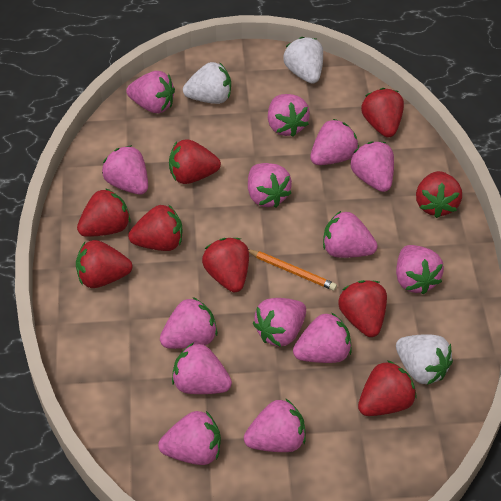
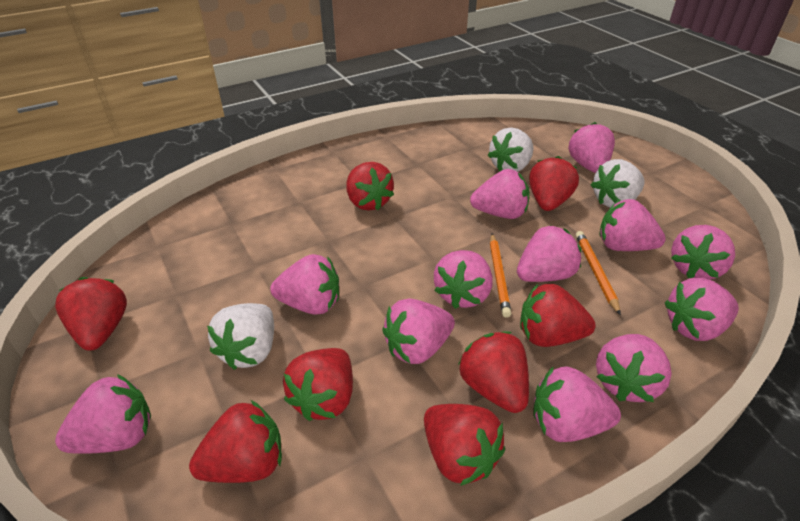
orange pencil: [248,249,337,291] = 1 -> [490,234,511,318] [576,231,621,315] = 2
pink strawberry: [102,145,148,194] [126,71,175,113] [158,411,221,465] [160,297,217,349] [172,342,232,394] [244,398,306,452] [248,163,292,208] [253,298,306,347] [268,94,310,137] [293,312,352,363] [310,119,359,165] [323,211,377,258] [351,141,394,192] [396,245,444,295] = 14 -> [55,374,151,454] [270,254,339,315] [382,299,455,364] [434,250,493,309] [470,169,530,219] [517,225,581,282] [533,366,621,442] [568,122,615,173] [596,334,672,402] [599,199,666,251] [665,278,739,341] [671,225,735,280] = 12
red strawberry: [76,240,132,288] [77,188,130,237] [128,204,182,251] [169,139,221,184] [202,238,249,292] [338,280,387,337] [358,360,416,416] [361,88,404,137] [416,171,462,218] = 9 -> [55,277,127,351] [189,400,282,483] [283,348,353,421] [346,162,394,211] [424,404,505,486] [458,331,529,413] [520,284,596,347] [529,156,579,211] = 8

